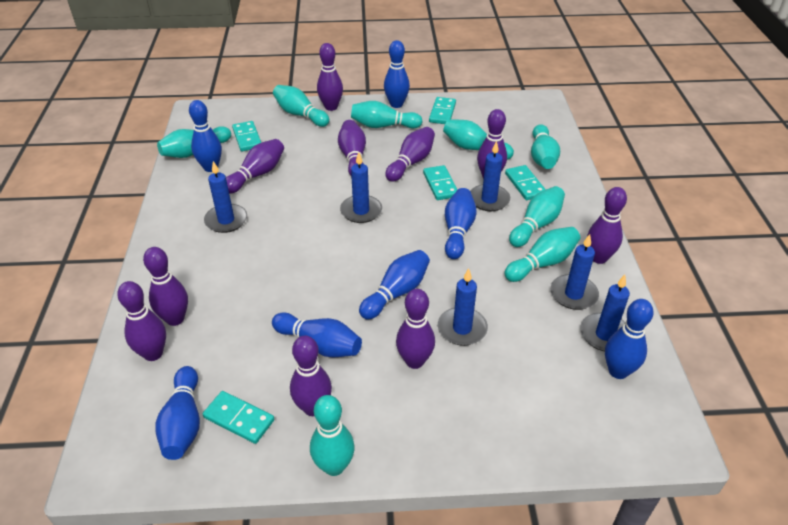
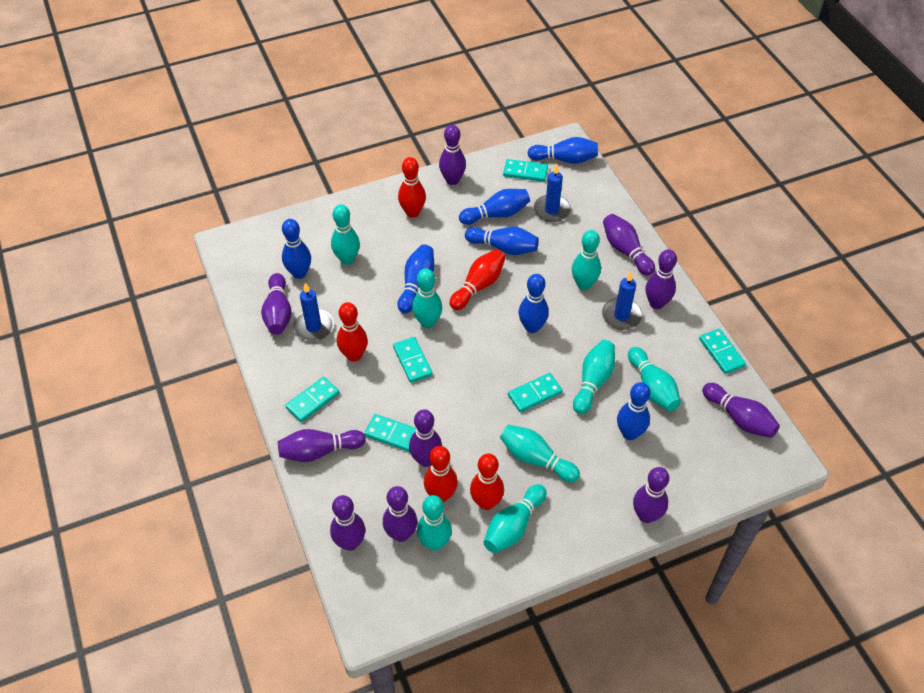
blue candle: [204,161,247,233] [340,152,382,223] [438,268,488,346] [471,141,510,211] [551,234,599,310] [581,275,630,351] = 6 -> [293,283,334,341] [534,164,571,222] [602,272,643,330] = 3
red bowling pin: none = 0 -> [337,302,368,362] [398,157,426,218] [424,446,458,502] [450,249,505,310] [470,453,504,510] = 5
turquoise domino: [203,391,274,444] [232,121,261,151] [423,165,458,200] [429,97,456,124] [505,165,546,200] = 5 -> [285,377,339,422] [364,414,416,452] [393,337,433,383] [503,159,548,182] [508,373,563,412] [699,328,746,374] = 6

